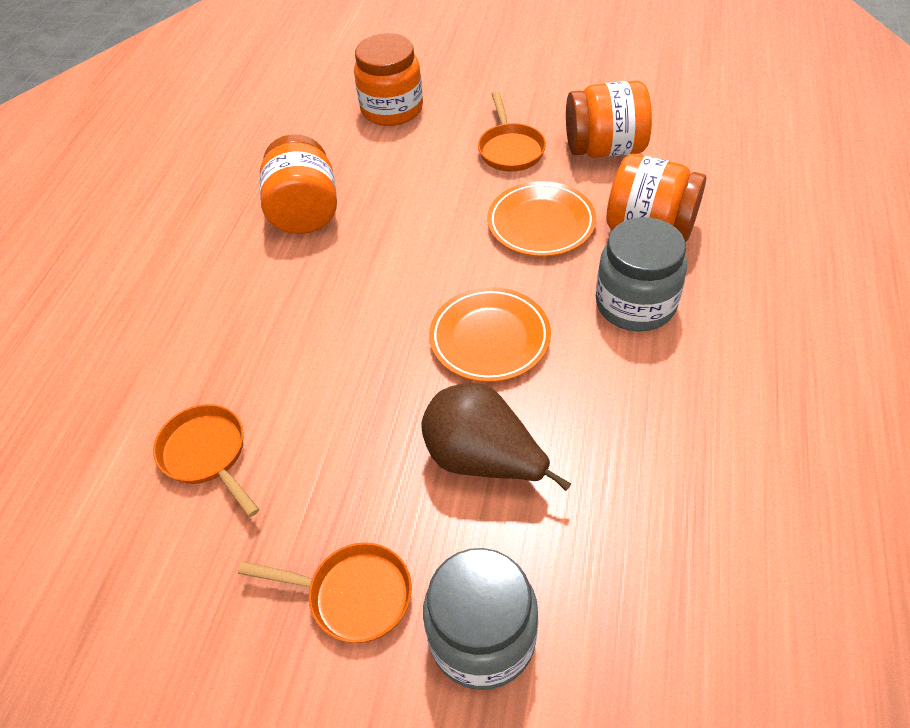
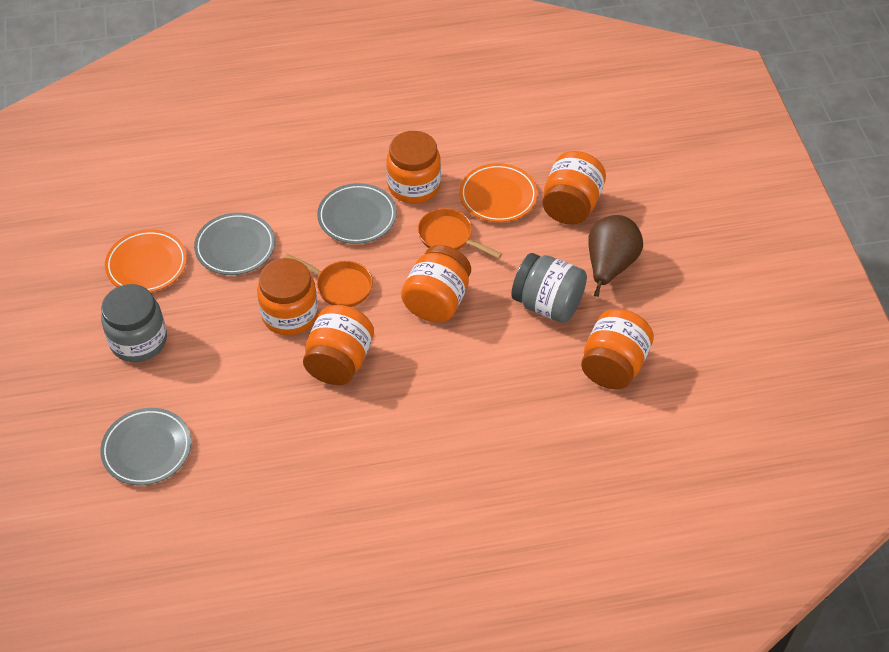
grey plate: none = 0 -> [100,408,191,485] [194,212,275,275] [317,183,397,244] = 3
orange jar: [259,134,337,234] [354,33,423,126] [566,81,652,158] [606,154,706,242] = 4 -> [257,258,318,336] [303,305,374,385] [386,131,441,204] [401,245,471,322] [542,151,606,225] [581,309,654,390] = 6
orange pan: [153,404,259,517] [238,542,412,643] [478,91,546,172] = 3 -> [284,254,373,307] [418,208,502,259] = 2

